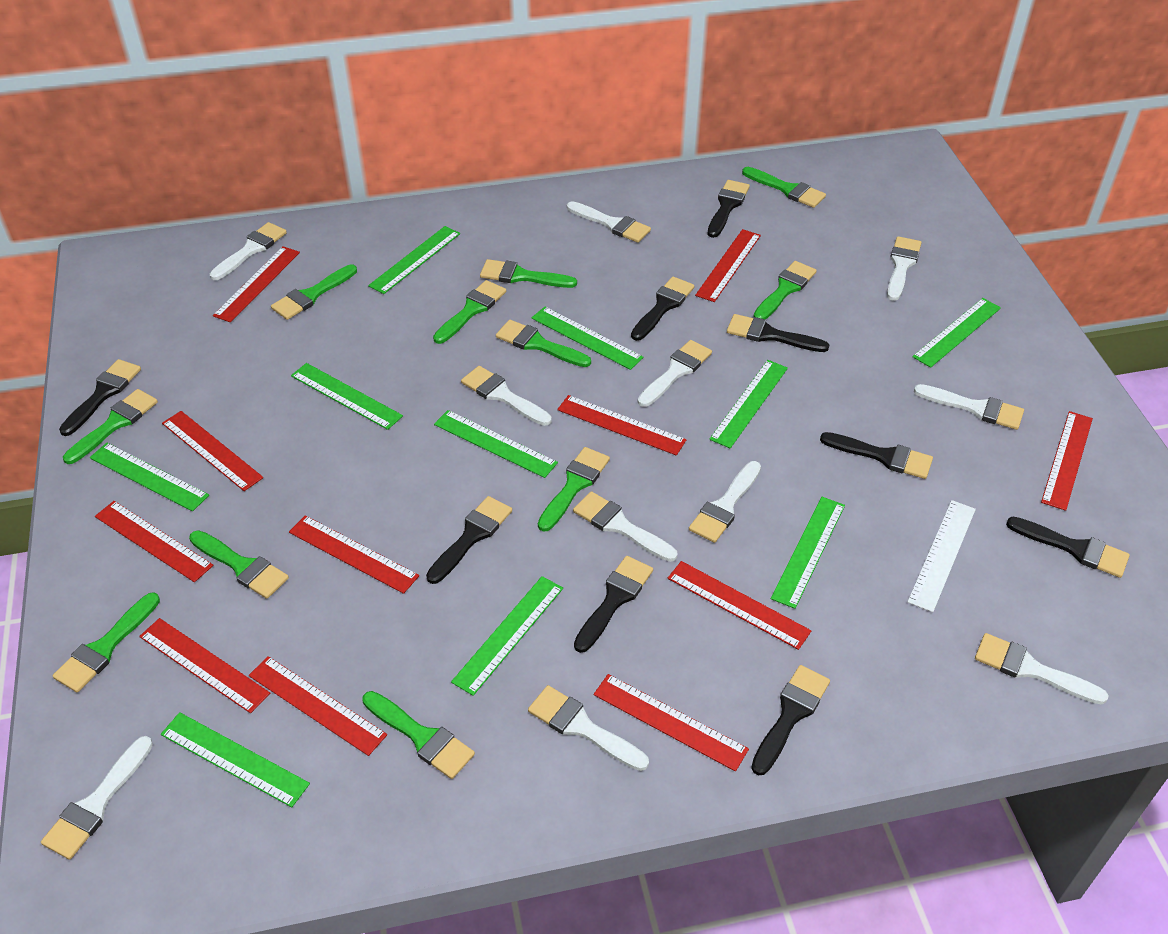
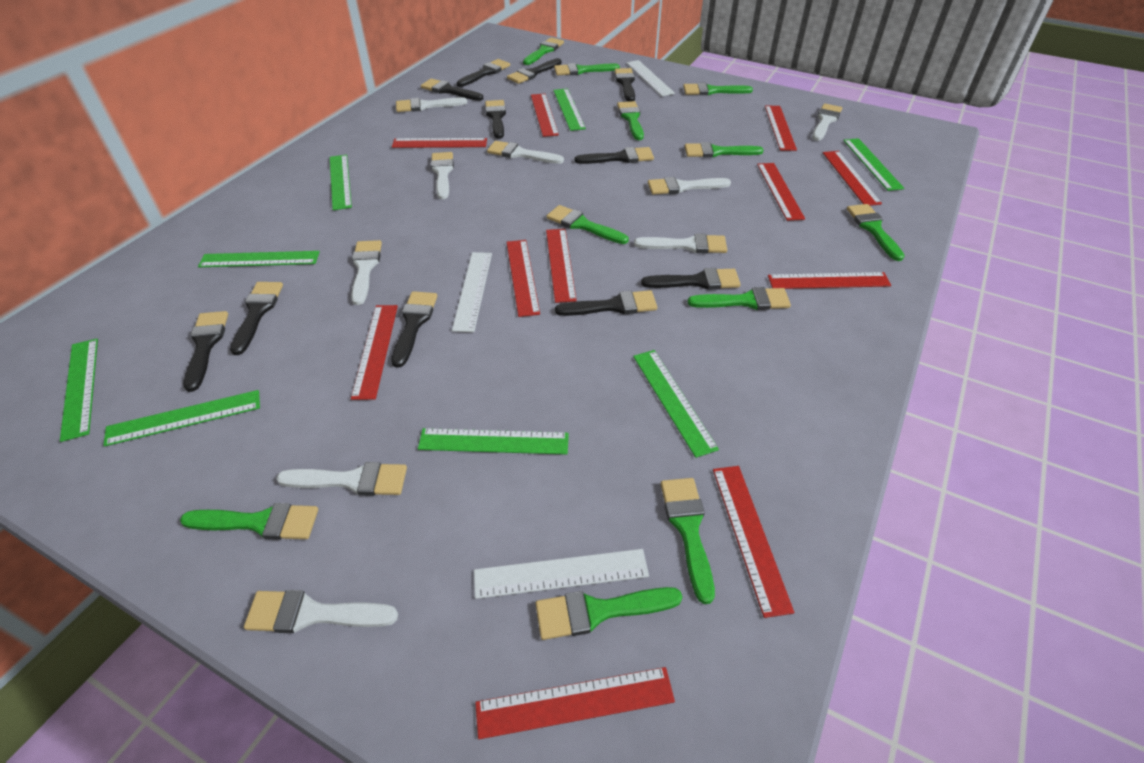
black brush: [59,359,141,436] [426,496,512,584] [574,556,653,653] [631,277,694,341] [707,180,750,238] [727,314,829,352] [751,665,830,775] [820,432,933,479] [1006,517,1130,578] = 9 -> [184,311,228,392] [230,282,283,355] [391,291,437,368] [421,78,484,101] [457,59,510,87] [485,100,506,139] [507,58,562,84] [555,290,657,316] [574,147,654,164] [614,68,635,102] [641,268,741,290] = 11
green ruler: [90,443,209,512] [161,712,310,807] [291,363,403,430] [368,226,460,294] [434,410,558,478] [451,576,563,696] [532,307,643,370] [709,360,788,448] [771,497,845,609] [912,298,1001,368] = 10 -> [60,339,98,442] [103,390,260,447] [198,251,320,267] [330,155,352,210] [418,428,569,455] [553,88,586,131] [633,350,719,458] [843,138,905,191] = 8
white brush: [41,736,153,860] [209,222,287,280] [461,366,551,426] [528,685,649,771] [567,201,651,243] [573,491,678,562] [638,340,712,407] [689,461,761,543] [887,236,922,301] [914,384,1024,430] [975,633,1108,705] = 11 -> [244,590,398,633] [276,462,407,496] [351,240,382,305] [396,97,468,112] [431,152,454,199] [487,141,564,164] [634,233,727,253] [648,177,731,195] [812,103,842,141] = 9
white ruler: [908,500,976,612] = 1 -> [452,252,492,332] [474,549,649,599] [626,60,675,96] = 3

